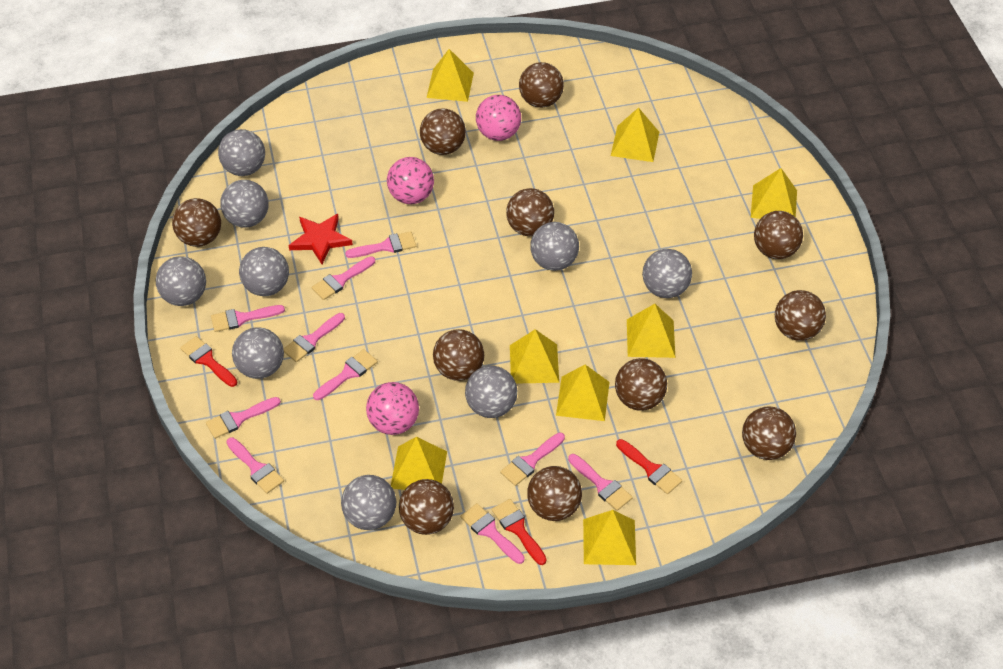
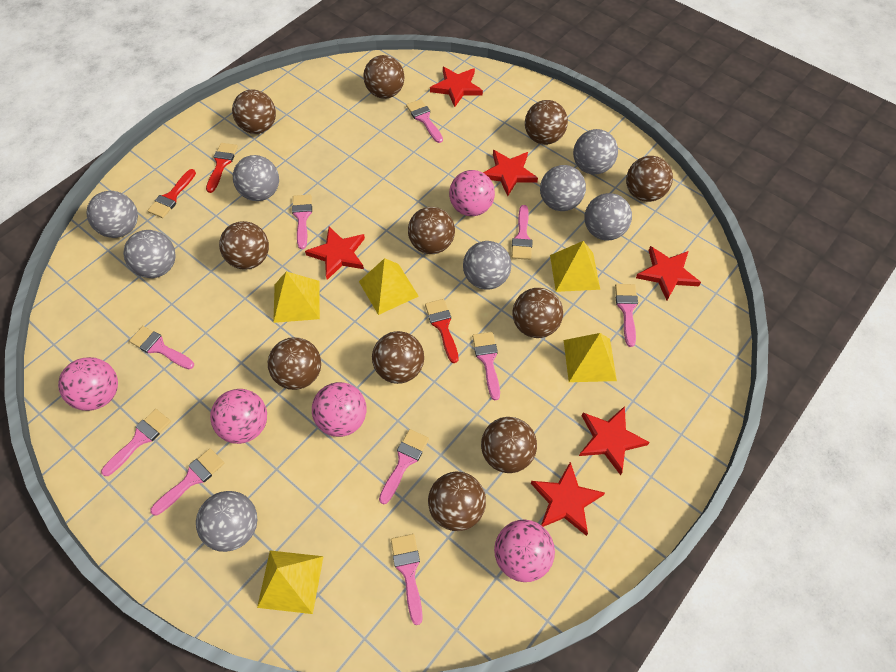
grey ball: [156,256,206,306] [218,129,265,176] [220,180,269,228] [232,327,284,379] [239,247,289,296] [341,475,396,530] [465,366,517,418] [530,222,579,271] [642,249,692,298] = 9 -> [86,191,138,238] [123,230,176,278] [196,491,257,552] [233,155,279,201] [463,241,512,290] [540,165,586,211] [573,129,618,175] [584,193,632,240] = 8
pink ball: [366,382,419,435] [387,157,434,204] [476,95,521,141] = 3 -> [58,357,118,411] [210,389,267,444] [312,382,366,437] [449,170,495,216] [494,520,555,582] = 5
red star: [289,214,353,264] = 1 -> [305,227,365,280] [430,67,483,107] [483,150,538,196] [531,462,605,536] [579,406,650,475] [636,246,701,300] = 6
yellow pyramid: [391,437,447,490] [427,49,474,102] [510,329,559,384] [556,365,609,421] [583,510,636,565] [611,107,659,162] [627,304,675,358] [751,168,797,219] = 8 -> [257,551,324,614] [273,271,320,323] [359,258,419,315] [550,241,600,292] [564,333,617,382] = 5

